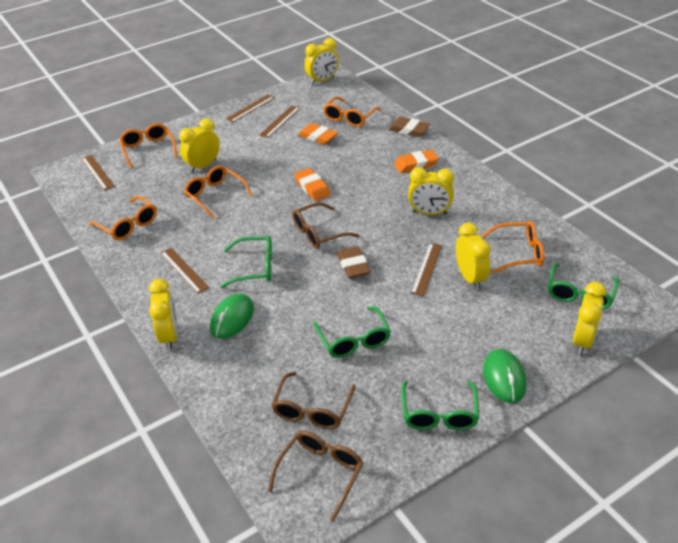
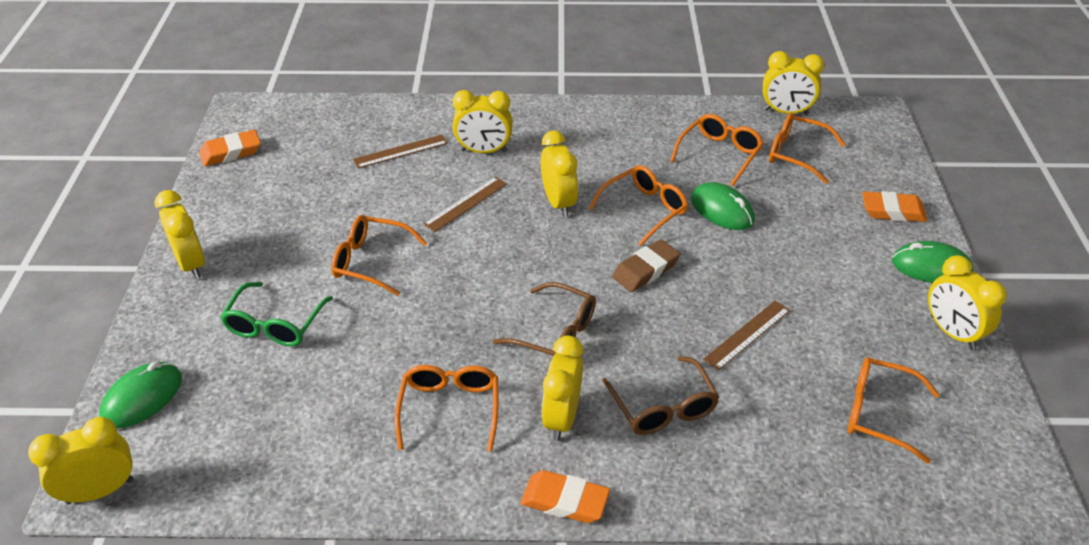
brown eraser: [337,246,371,278] [388,117,430,137] = 2 -> [612,239,680,292] = 1
brown glasses: [268,431,363,522] [272,372,356,429] [293,202,359,249] = 3 -> [493,282,596,356] [602,356,720,435] = 2
brown ruler: [81,155,115,190] [161,248,209,294] [226,94,275,123] [260,106,300,138] [411,243,442,296] = 5 -> [353,135,448,168] [423,177,507,232] [703,301,790,370] = 3
green glasses: [220,236,272,288] [313,306,391,358] [401,381,479,430] [548,263,619,310] = 4 -> [220,282,333,346] = 1
green mouse: [210,293,254,339] [483,349,526,403] = 2 -> [99,362,182,429] [691,182,755,230] [892,241,974,283] = 3
orange glasses: [89,196,157,240] [119,123,178,169] [184,166,253,218] [323,97,381,127] [481,221,544,274] = 5 -> [331,215,427,296] [395,365,498,452] [588,165,688,246] [670,114,764,186] [769,113,846,184] [848,357,940,464] = 6
yellow clock: [149,279,178,350] [179,118,220,172] [304,38,339,85] [408,167,454,215] [456,222,491,290] [573,282,606,354] = 6 -> [28,417,133,504] [154,190,205,279] [453,90,513,153] [541,131,578,217] [542,335,583,441] [763,51,824,115] [928,255,1007,350] = 7

